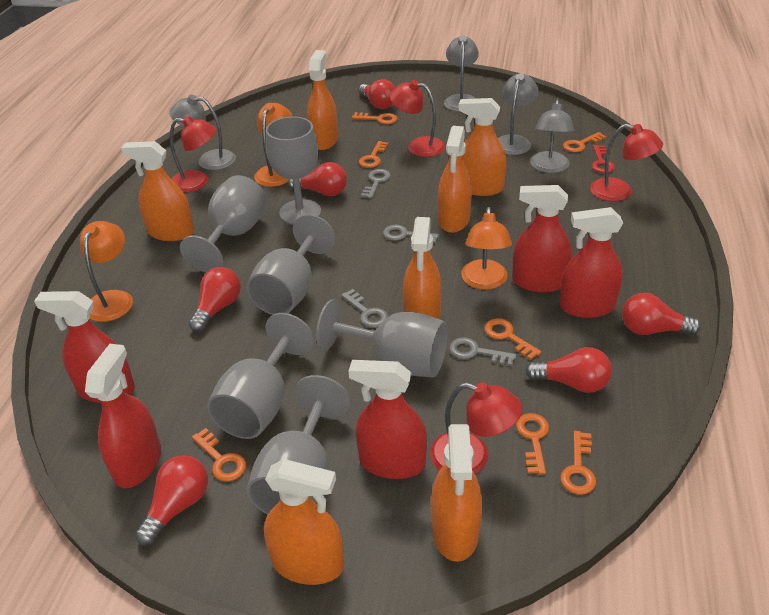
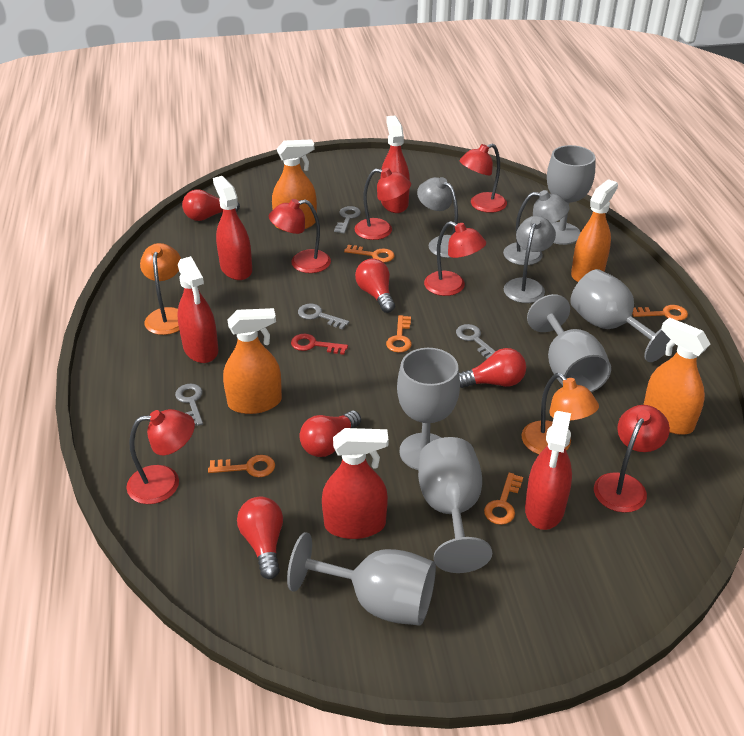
grey lamp: [169,95,236,170] [444,36,479,112] [498,73,539,155] [530,99,574,173] = 4 -> [417,177,458,258] [503,190,570,265] [504,216,556,303] = 3
orange key: [192,428,246,482] [352,112,397,124] [359,141,389,168] [484,318,542,360] [516,413,549,474] [561,431,596,495] [563,132,606,152] = 7 -> [208,455,275,477] [344,245,395,263] [386,315,412,353] [484,473,523,525] [632,305,688,321] = 5
orange lamp: [80,221,133,322] [254,103,293,187] [461,207,512,290] = 3 -> [140,243,181,335] [521,373,599,454] = 2
orange spray bottle: [121,141,194,241] [264,459,344,585] [307,50,338,150] [403,217,442,319] [431,424,482,562] [438,126,472,233] [459,98,506,196] = 7 -> [223,308,282,414] [272,140,317,231] [571,179,618,282] [643,317,710,435] = 4
red lamp: [170,116,217,193] [390,80,445,157] [430,382,523,474] [590,124,663,201] = 4 -> [127,409,195,504] [269,199,331,273] [355,168,411,240] [424,221,486,296] [459,144,507,213] [594,405,670,513] = 6
red light bulb: [135,455,208,546] [188,267,241,332] [288,162,347,196] [359,79,395,109] [525,347,612,393] [622,293,701,335] = 6 -> [182,189,240,221] [237,497,283,579] [299,410,361,457] [355,258,395,313] [459,348,526,388] = 5

